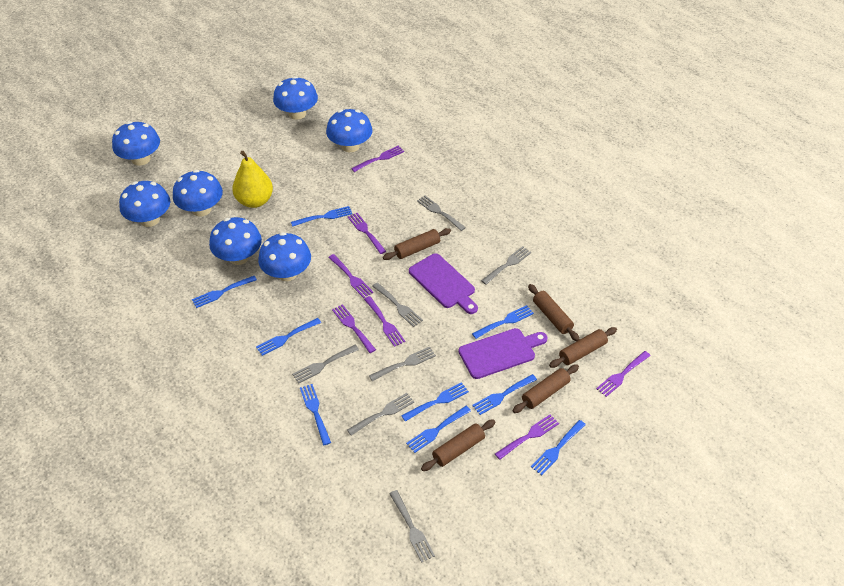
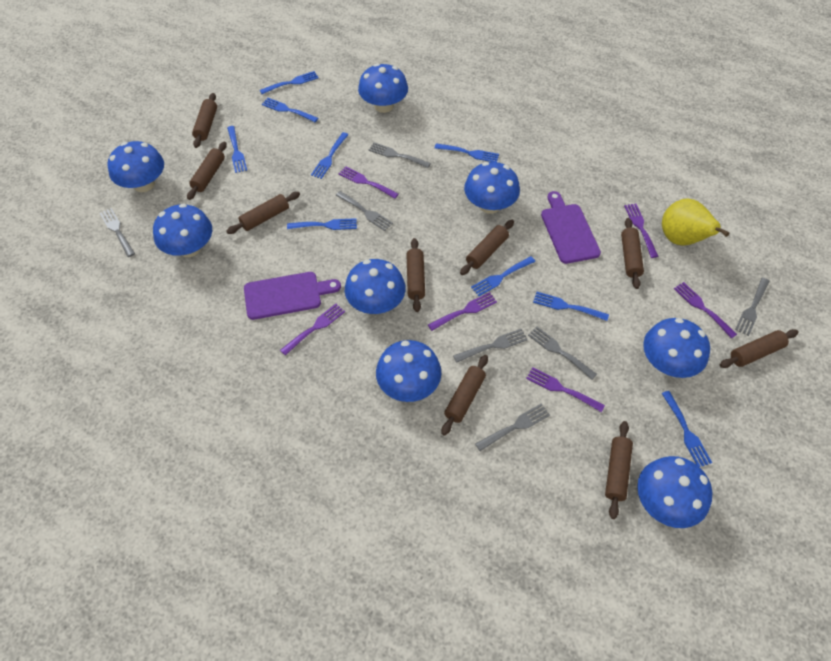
blue mushroom: [112,121,160,166] [119,181,170,227] [173,170,223,217] [209,217,262,265] [258,232,311,281] [273,76,318,120] [326,109,372,152] = 7 -> [108,141,164,192] [153,204,212,257] [345,259,406,314] [358,63,408,113] [376,340,441,402] [464,162,520,214] [637,456,712,528] [643,318,710,378] = 8
brown rolling pin: [383,228,451,260] [421,419,495,471] [513,364,579,413] [528,284,580,341] [549,327,617,368] = 5 -> [187,142,227,200] [192,93,217,148] [226,192,300,234] [406,238,425,312] [441,355,488,436] [460,220,514,275] [605,421,633,519] [621,218,644,289] [720,329,799,368] = 9
purple fork: [328,254,373,298] [332,304,376,353] [348,213,386,254] [351,146,404,172] [364,296,405,347] [495,414,559,460] [596,351,651,397] = 7 -> [280,304,345,355] [339,166,399,199] [428,292,497,331] [526,367,605,412] [624,203,659,258] [674,282,737,339] = 6

